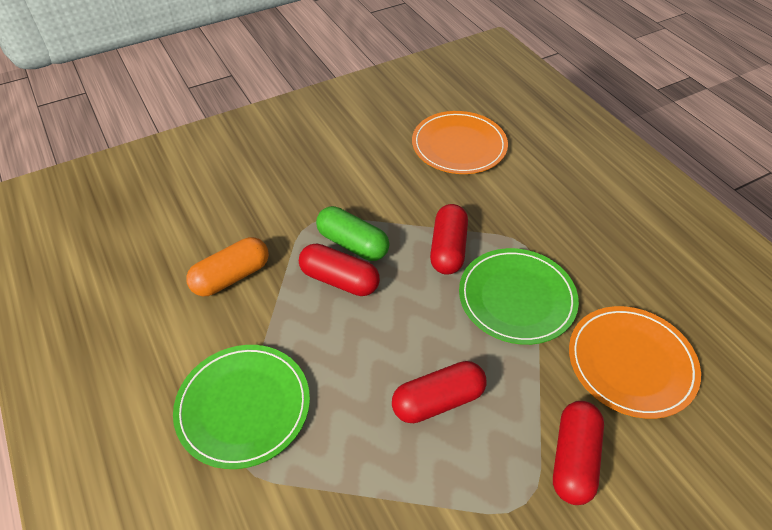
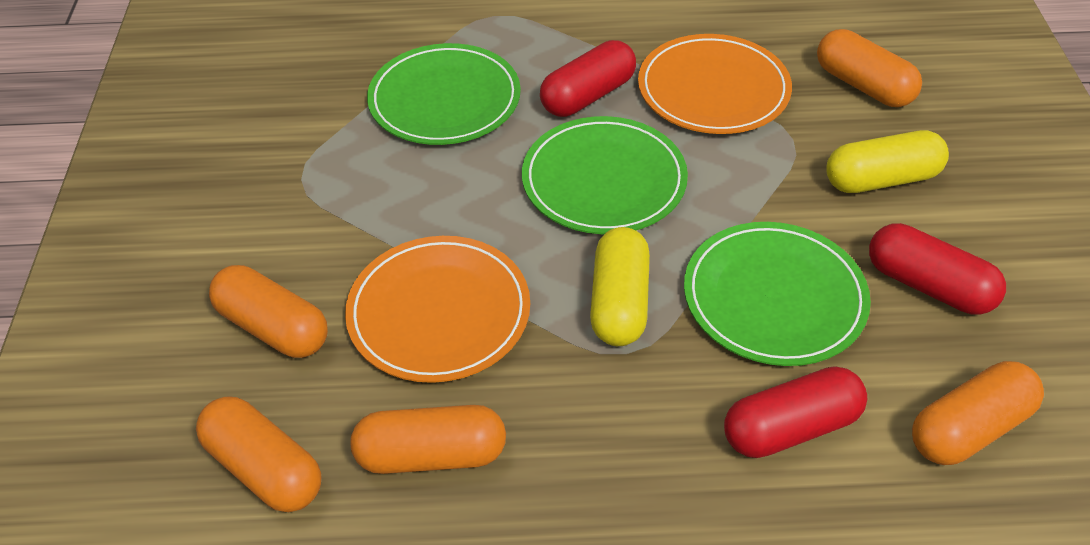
green capsule: [316,206,389,261] = 1 -> none = 0
green plate: [173,345,310,469] [459,248,579,345] = 2 -> [367,43,521,145] [522,116,688,234] [684,222,871,366] = 3
orange capsule: [186,237,269,296] = 1 -> [196,396,322,512] [209,265,328,358] [351,405,506,474] [817,29,922,107] [912,361,1044,465] = 5
red capsule: [299,244,380,296] [392,361,487,423] [430,204,468,275] [553,401,604,505] = 4 -> [540,40,636,117] [724,366,867,458] [869,223,1006,315] = 3
yellow capsule: none = 0 -> [590,227,650,346] [826,130,949,193] = 2

